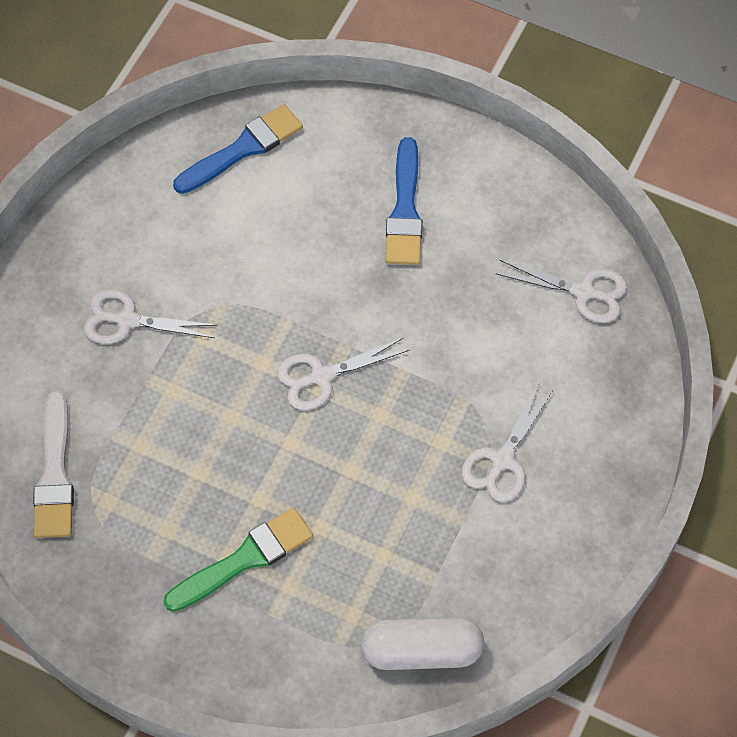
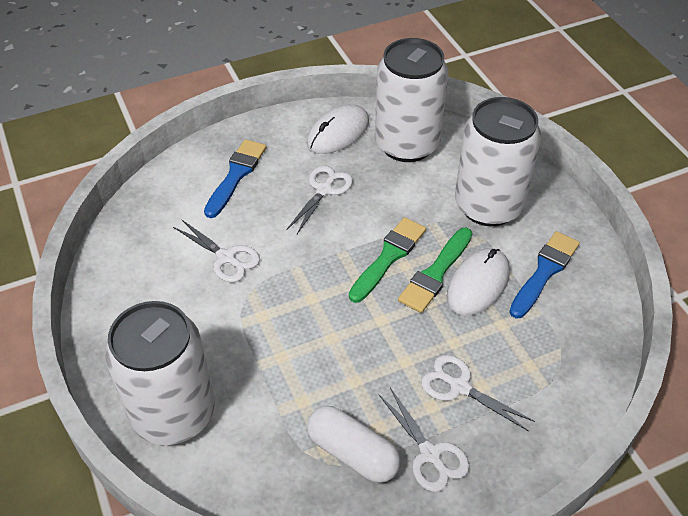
green brush: [164,507,313,612] = 1 -> [349,217,426,303] [398,228,472,313] = 2
white brush: [33,391,74,538] = 1 -> none = 0
white can: none = 0 -> [105,301,215,445] [375,38,448,162] [455,97,541,226] = 3
white mouse: none = 0 -> [307,105,369,154] [447,248,510,316] = 2

